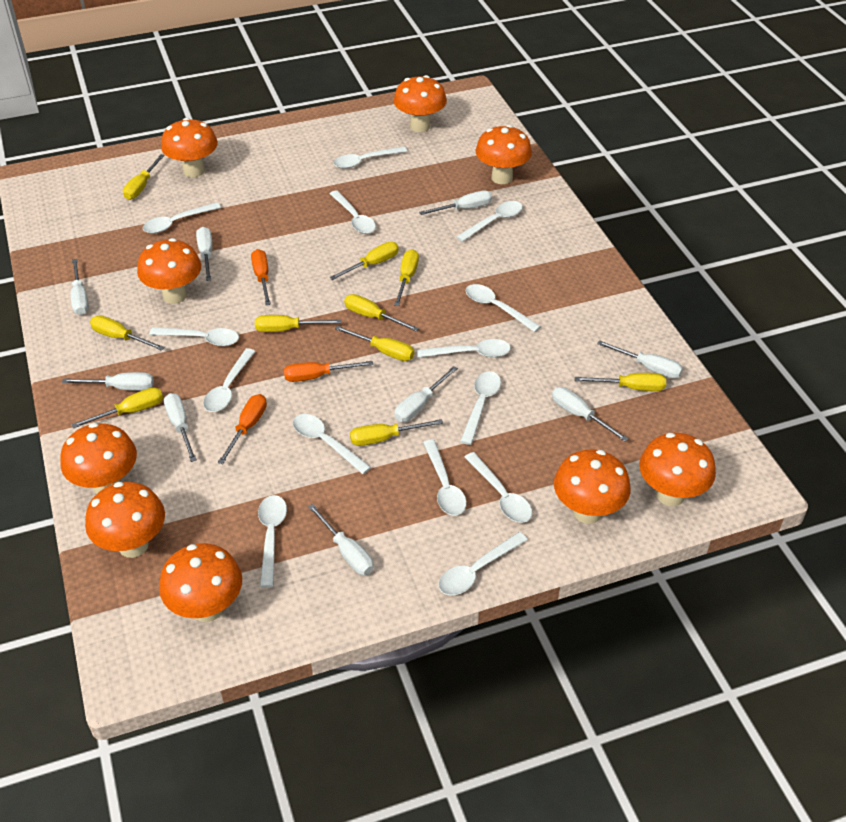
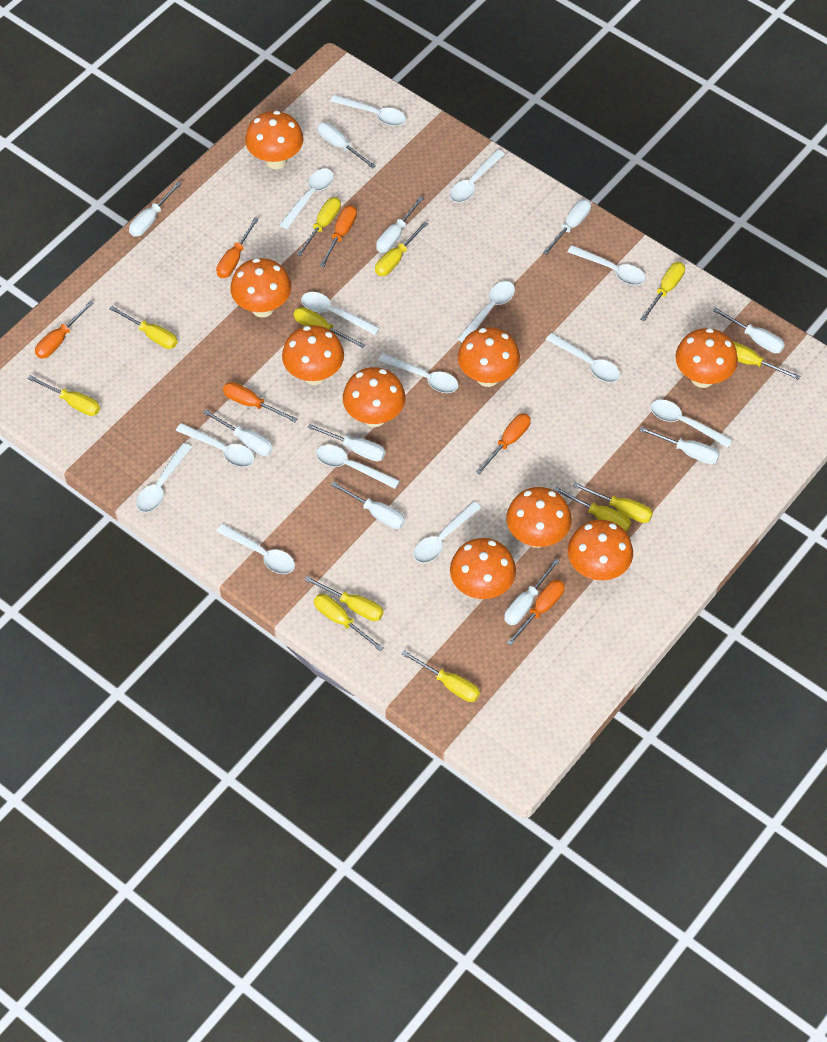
orange screwdriver: [218,394,267,464] [251,249,271,305] [284,361,373,382] = 3 -> [35,301,94,359] [216,217,259,278] [223,382,298,422] [319,205,357,267] [476,413,531,475] [507,580,565,646] = 6
white screwdriver: [62,372,154,391] [71,259,89,315] [164,393,197,462] [196,227,212,281] [308,504,373,575] [394,366,458,422] [419,190,492,215] [552,387,629,442] [597,340,683,378] = 9 -> [129,181,182,237] [203,409,273,456] [307,424,385,461] [317,122,376,169] [331,481,405,529] [376,196,424,253] [504,559,560,625] [543,199,591,255] [639,427,720,464] [713,307,785,353] = 10
yellow screwdriver: [71,387,163,428] [90,315,164,350] [123,154,165,200] [255,315,341,332] [330,242,399,280] [335,326,414,361] [344,294,419,332] [350,419,443,446] [394,249,419,306] [575,373,666,391] = 10 -> [28,375,100,416] [109,306,178,349] [294,307,366,348] [296,197,341,256] [305,576,384,621] [314,594,384,651] [375,221,428,276] [402,650,480,702] [554,487,631,532] [572,482,653,523] [641,262,685,321] [733,341,800,380] = 12

